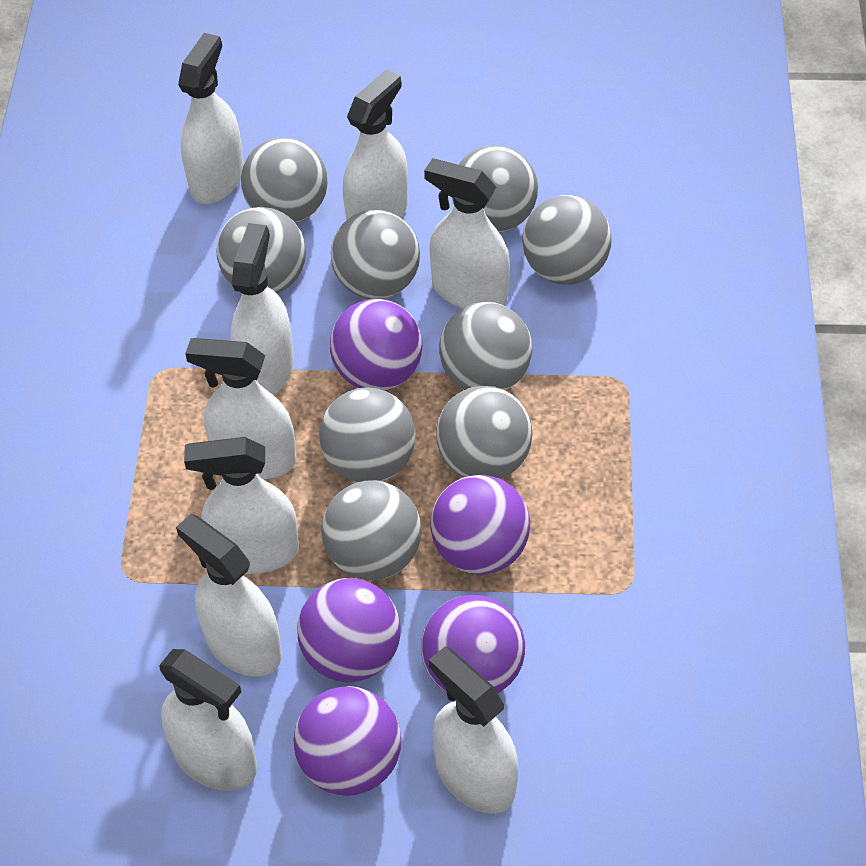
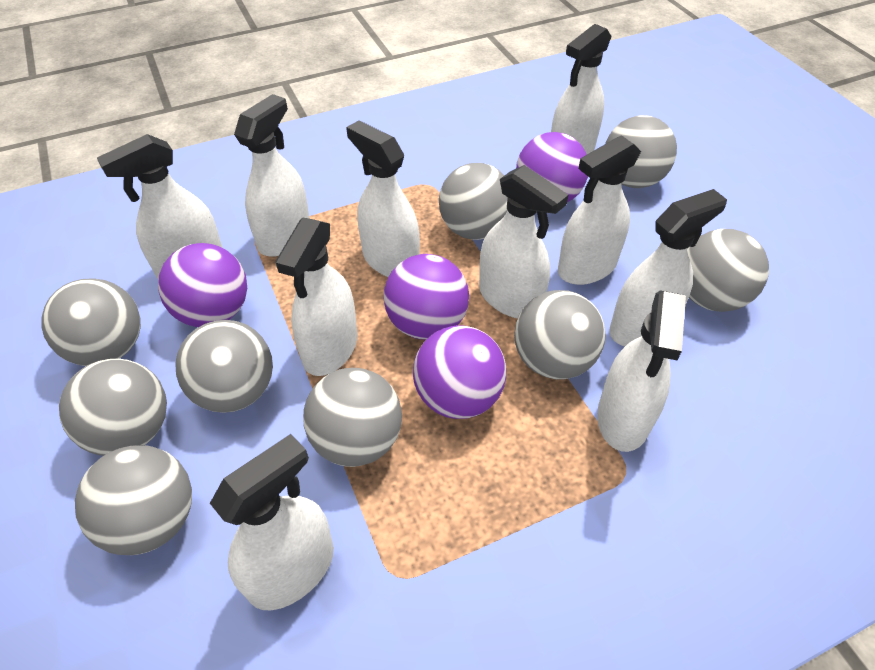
purple ball: [294,686,401,796] [297,578,401,682] [330,299,422,391] [421,595,525,694] [430,475,530,574] = 5 -> [158,243,247,327] [384,254,469,340] [413,325,506,419] [516,132,588,202] = 4
white spray bottle: [159,649,257,791] [176,514,281,677] [178,33,244,204] [184,437,299,574] [185,338,296,479] [230,223,293,395] [343,69,408,221] [424,158,510,308] [429,647,518,814] = 9 -> [97,134,223,278] [210,434,334,610] [234,94,310,256] [275,218,357,376] [346,120,420,277] [479,165,568,318] [551,24,612,154] [558,135,641,285] [597,291,686,452] [609,189,727,346] = 10

